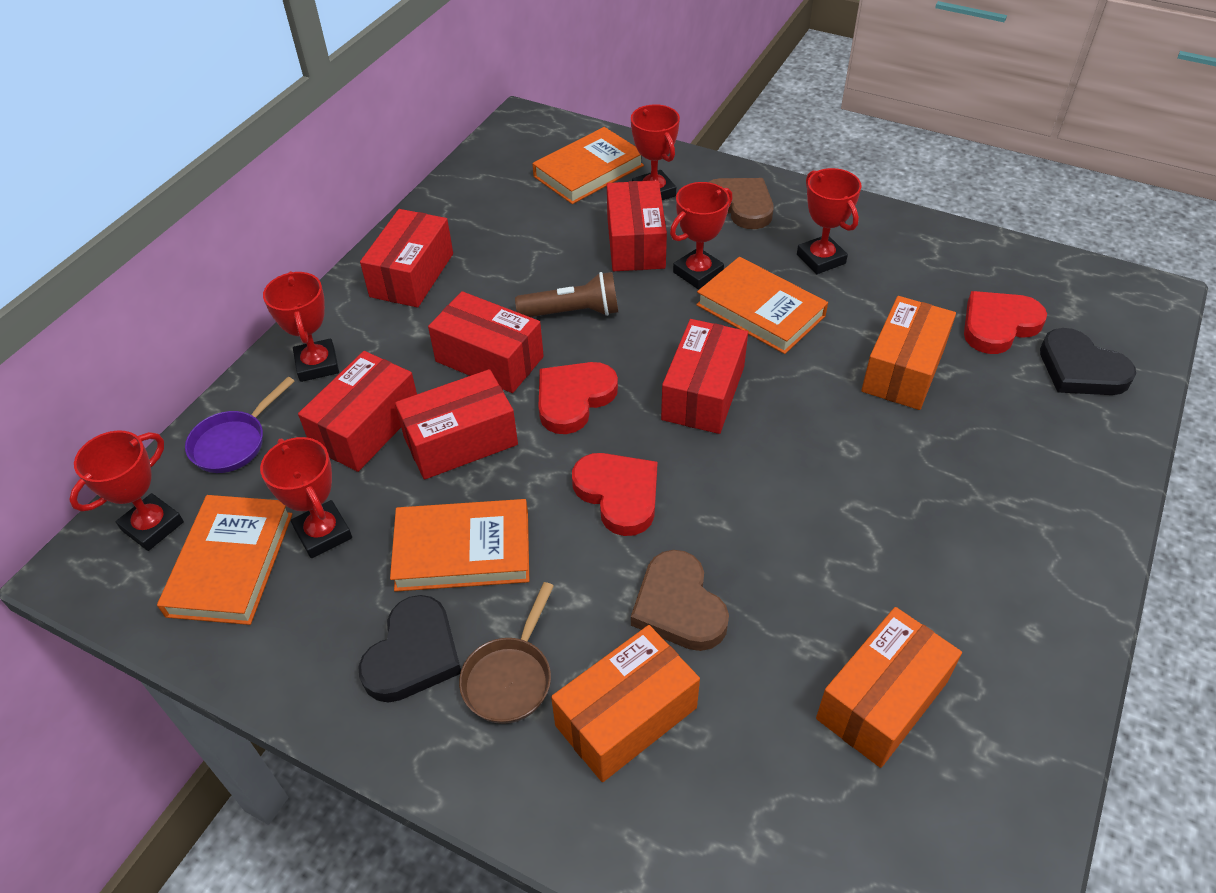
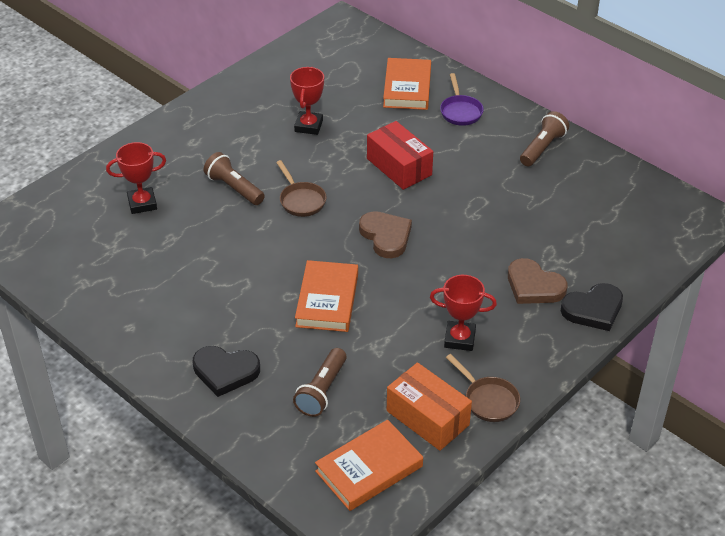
brown flashlight: [515,272,618,317] = 1 -> [203,152,265,205] [293,348,347,417] [520,111,569,166] = 3
brown pan: [459,582,554,724] = 1 -> [276,160,326,217] [446,354,520,422] = 2
orange book: [157,495,293,625] [390,499,529,592] [532,127,644,204] [696,257,828,354] = 4 -> [295,260,358,332] [315,420,423,511] [383,58,431,110] = 3
orange box: [551,625,700,782] [816,607,962,768] [861,296,956,410] = 3 -> [387,362,472,451] = 1
red box: [298,351,417,472] [360,209,453,307] [395,369,518,480] [428,291,544,393] [607,180,667,271] [661,319,748,434] = 6 -> [367,121,433,190] = 1
red heart: [538,362,618,434] [572,453,657,536] [964,291,1047,354] = 3 -> none = 0
red trophy: [69,430,184,551] [260,437,352,558] [263,271,339,382] [631,104,680,200] [670,182,733,289] [797,168,862,274] = 6 -> [106,142,166,214] [290,67,324,135] [430,275,497,351] = 3

